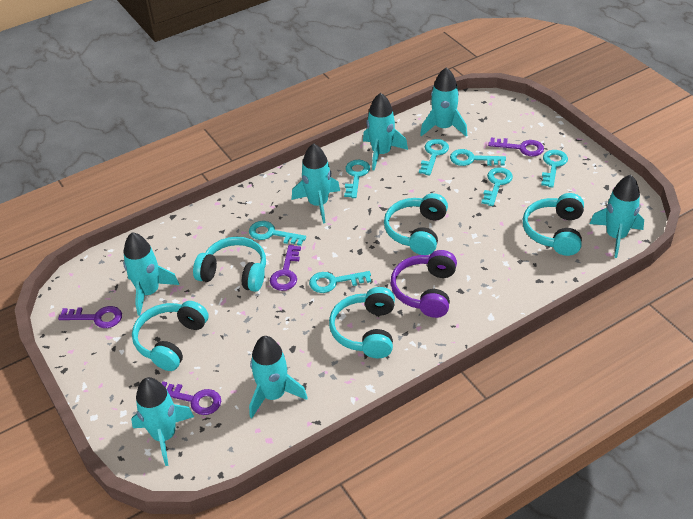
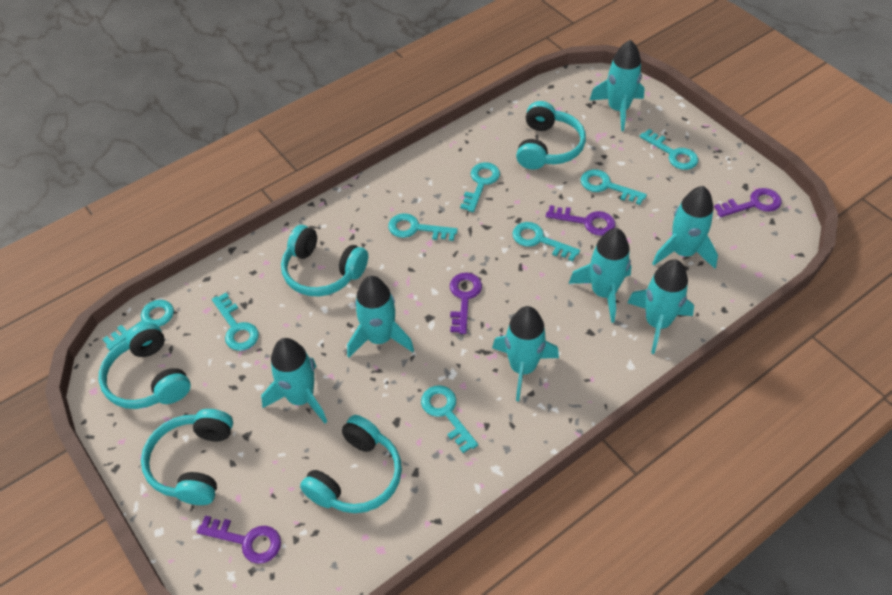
purple headphones: [391,250,457,318] = 1 -> none = 0
turquoise key: [249,221,306,246] [309,271,371,293] [344,160,370,198] [419,139,449,176] [450,149,506,166] [481,167,513,206] [541,150,568,188] = 7 -> [102,300,174,351] [212,293,259,351] [388,213,458,241] [421,385,478,453] [460,162,500,212] [512,222,580,261] [581,169,647,205] [639,129,698,170] = 8

